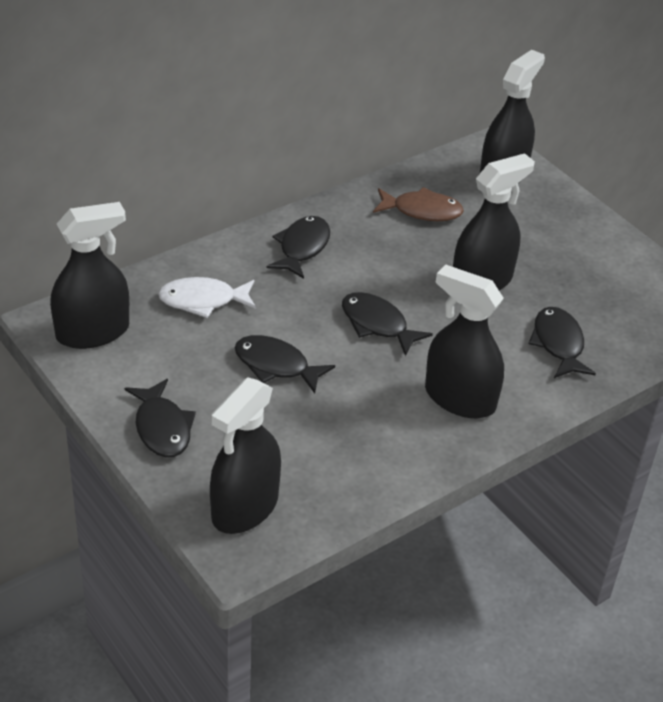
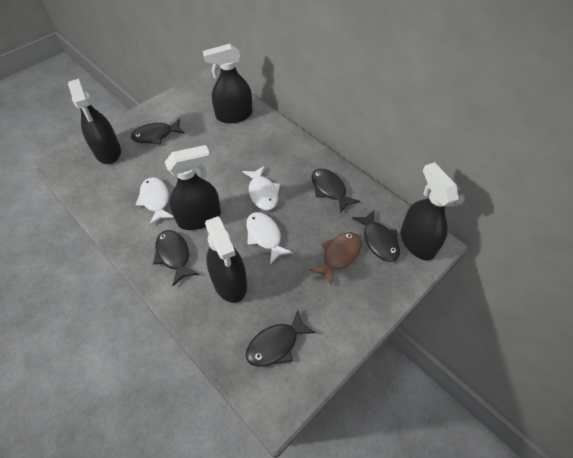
white fish: [158,277,256,318] = 1 -> [135,177,174,226] [242,166,280,210] [246,212,294,265] = 3

